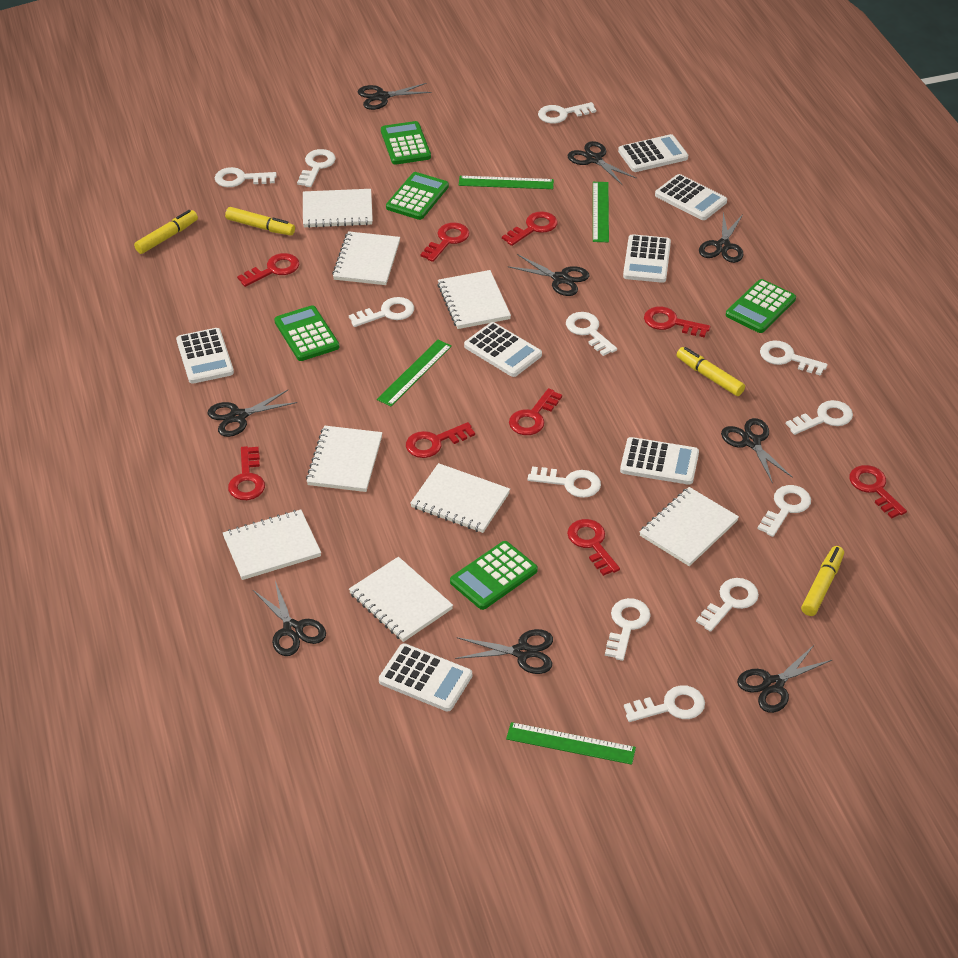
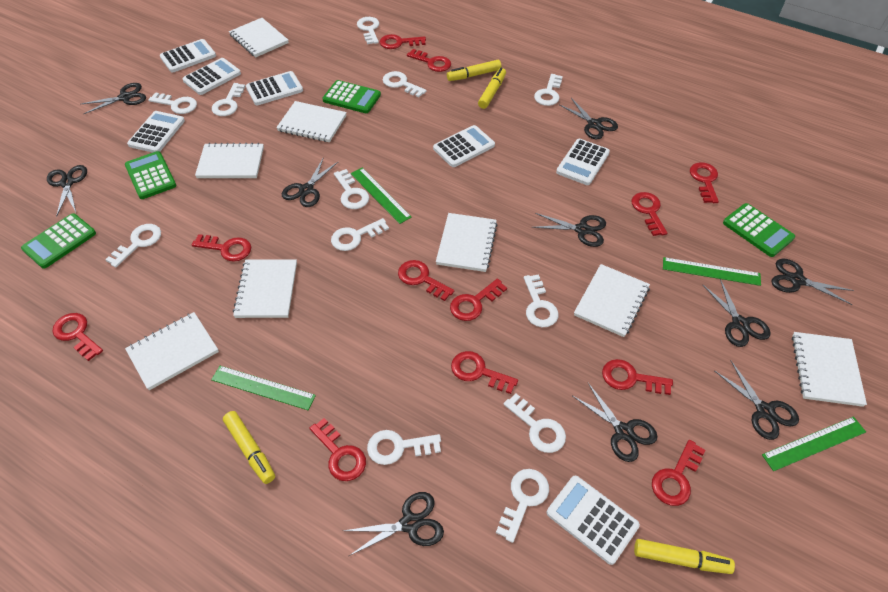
black scissors: [207,390,297,437] [253,581,326,656] [358,83,432,110] [455,629,553,674] [508,254,589,296] [567,141,637,185] [699,212,744,263] [721,418,793,484] [737,644,832,713] = 9 -> [47,165,87,217] [81,83,146,114] [282,157,338,207] [344,492,444,556] [532,213,606,247] [559,98,618,139] [573,383,658,462] [702,279,771,347] [715,361,799,440] [771,259,854,305] = 10
green calculator: [274,305,339,361] [381,121,431,165] [386,172,449,220] [450,541,538,610] [726,279,796,333] = 5 -> [21,213,96,269] [125,151,176,199] [322,80,381,113] [723,203,795,257] = 4
red key: [228,446,265,500] [237,253,299,287] [406,422,475,458] [420,223,470,262] [502,211,558,246] [509,388,562,435] [567,519,620,576] [644,306,710,338] [849,465,907,519] = 9 -> [52,313,103,361] [192,234,251,262] [309,418,366,481] [380,34,426,49] [398,260,454,301] [407,49,451,72] [450,279,507,321] [451,351,518,394] [602,359,673,395] [631,192,667,236] [652,440,705,506] [690,162,719,203] = 12

